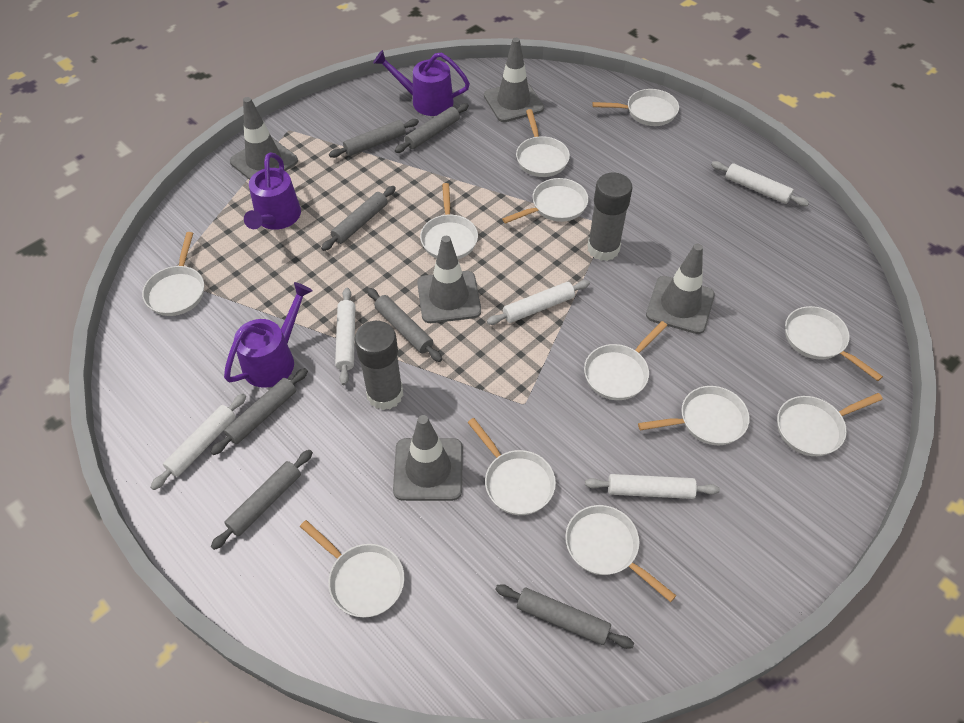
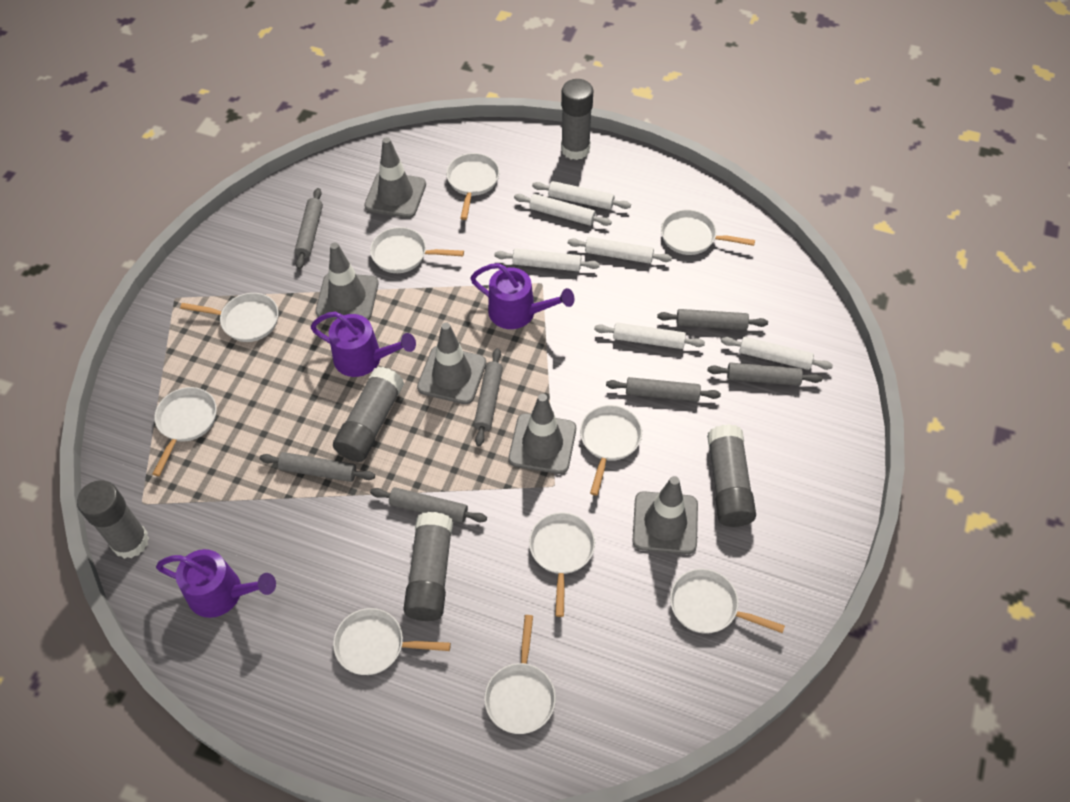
grey glue stick: [354,321,403,410] [587,173,633,261] = 2 -> [77,480,149,559] [333,367,404,462] [403,512,453,621] [561,79,593,160] [707,424,756,527] = 5
white pan: [142,232,204,316] [300,520,405,617] [420,183,478,259] [467,418,556,515] [502,178,588,224] [516,109,570,177] [565,505,676,602] [584,321,668,400] [592,89,679,126] [638,386,750,445] [777,393,883,456] [785,306,883,381] = 12 -> [153,387,217,476] [180,293,278,342] [333,608,451,675] [370,227,464,273] [446,153,500,220] [484,615,556,734] [529,512,595,617] [580,405,642,496] [661,210,755,255] [670,569,785,634] = 10
white rolling pin: [150,394,246,490] [335,288,355,385] [487,280,590,325] [585,474,720,499] [711,161,809,206] = 5 -> [494,248,600,271] [514,194,612,226] [532,181,631,210] [568,237,672,264] [594,323,705,349] [721,337,833,370] = 6

